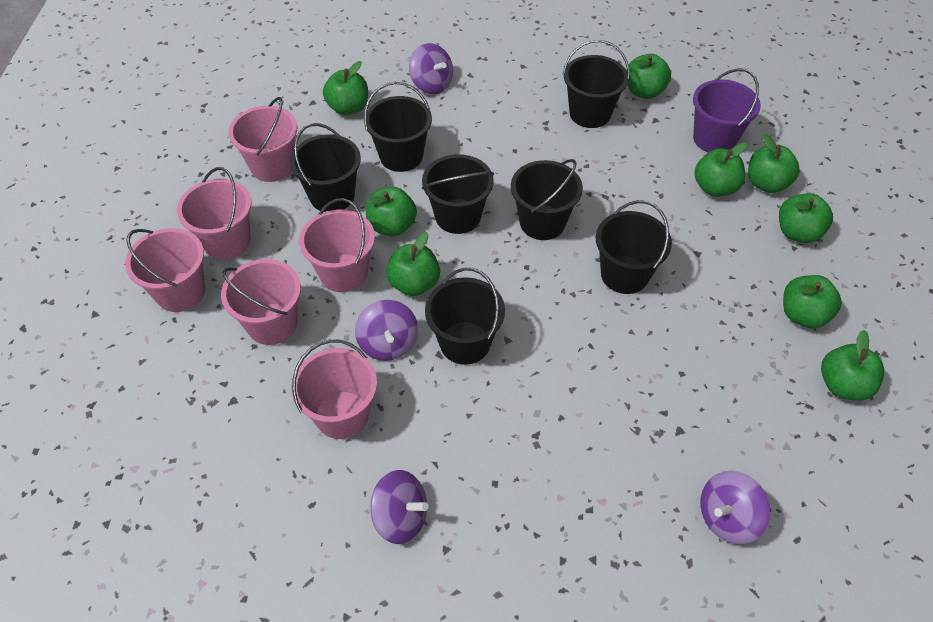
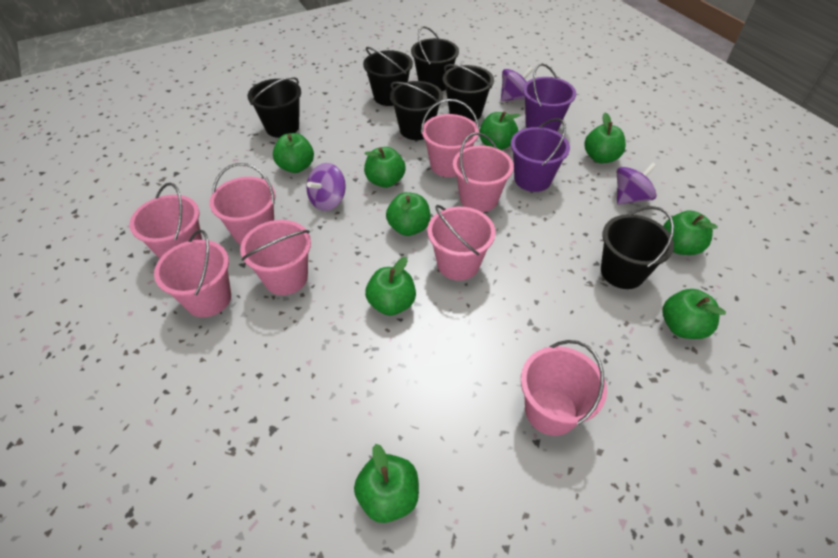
black bucket: [290,123,361,212] [364,82,432,172] [422,154,494,234] [425,268,505,365] [511,159,583,240] [563,40,630,128] [596,200,672,294] = 7 -> [248,77,301,138] [363,47,413,106] [390,81,443,140] [411,26,459,91] [443,64,494,122] [601,206,674,289] = 6
pink bucket: [125,228,205,312] [177,167,252,260] [221,259,301,345] [228,97,298,182] [291,339,377,439] [299,198,375,292] = 6 -> [129,183,202,259] [154,230,231,317] [209,163,276,245] [240,220,311,295] [421,99,479,177] [428,205,496,281] [453,132,514,212] [521,340,607,436] = 8
purple bucket: [693,68,761,153] = 1 -> [511,118,570,192] [523,63,576,132] = 2
purple spinning top: [355,300,418,361] [370,470,429,544] [409,43,453,94] [701,471,770,544] = 4 -> [307,163,346,211] [501,66,534,101] [617,162,657,205] = 3

